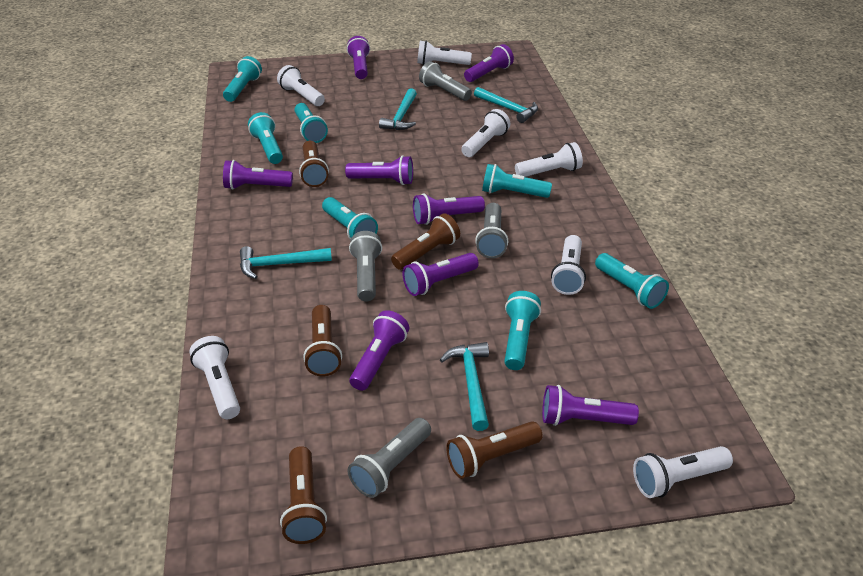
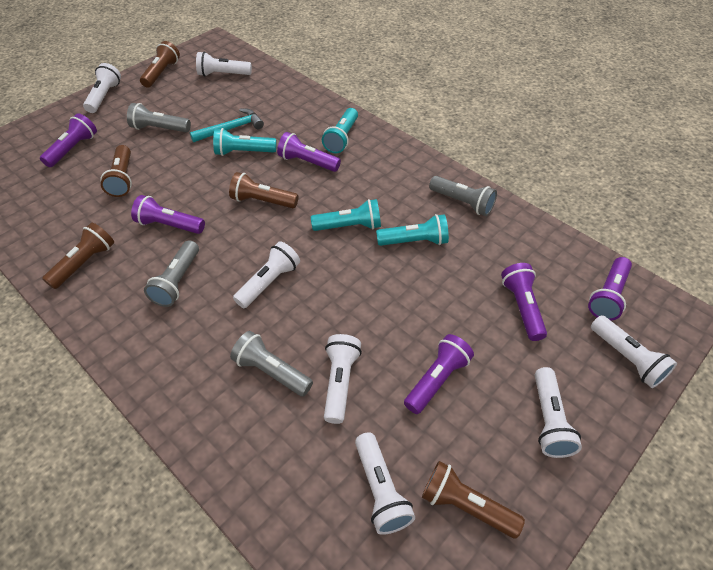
purple flashlight: [223,160,293,190] [345,155,413,185] [347,36,370,79] [350,310,409,391] [403,253,479,296] [413,193,485,225] [464,44,514,82] [542,385,639,426] = 8 -> [40,113,97,167] [131,195,205,234] [277,132,341,172] [404,334,474,414] [501,263,547,341] [588,257,632,321] = 6
turquoise flashlight: [223,56,262,102] [248,112,283,164] [294,103,328,143] [322,197,378,240] [482,164,552,198] [504,291,541,370] [595,253,669,309] = 7 -> [213,128,276,156] [311,199,381,231] [322,108,358,153] [376,214,449,246] = 4
turquoise hammer: [240,246,332,279] [379,88,417,130] [440,342,489,431] [474,87,538,123] = 4 -> [190,108,264,142] = 1

